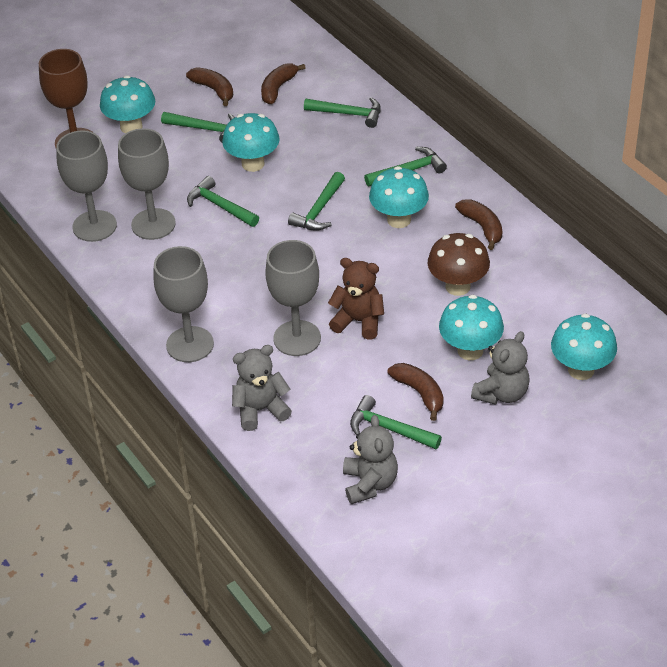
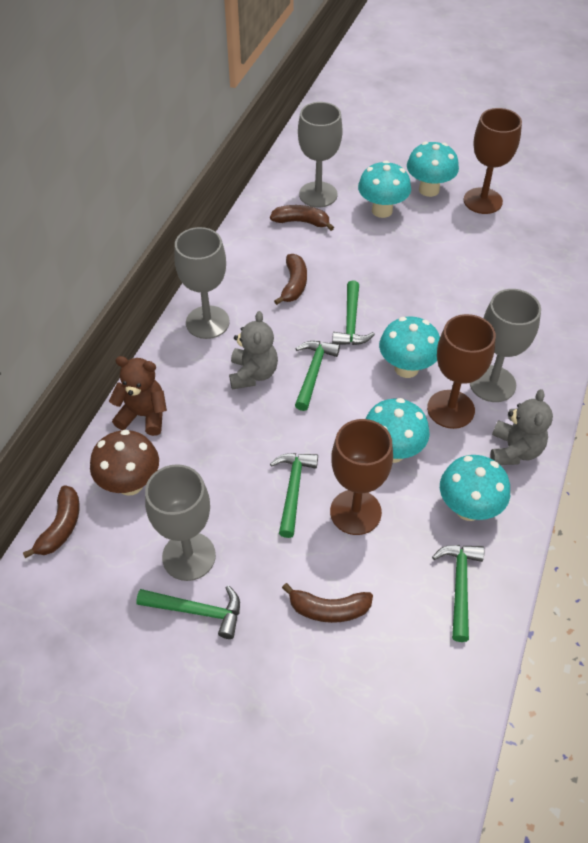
brown goblet: [39,49,92,148] = 1 -> [330,419,393,535] [427,314,496,429] [464,108,522,214] = 3
green hammer: [161,112,235,142] [187,176,259,227] [288,172,345,231] [304,97,381,128] [350,395,442,449] [364,147,447,186] = 6 -> [136,585,240,639] [270,453,318,538] [295,341,340,411] [332,281,375,345] [432,545,484,642] = 5
grey teddy bear: [232,345,292,431] [343,415,398,504] [471,331,530,405] = 3 -> [229,311,278,389] [490,389,553,465] = 2

